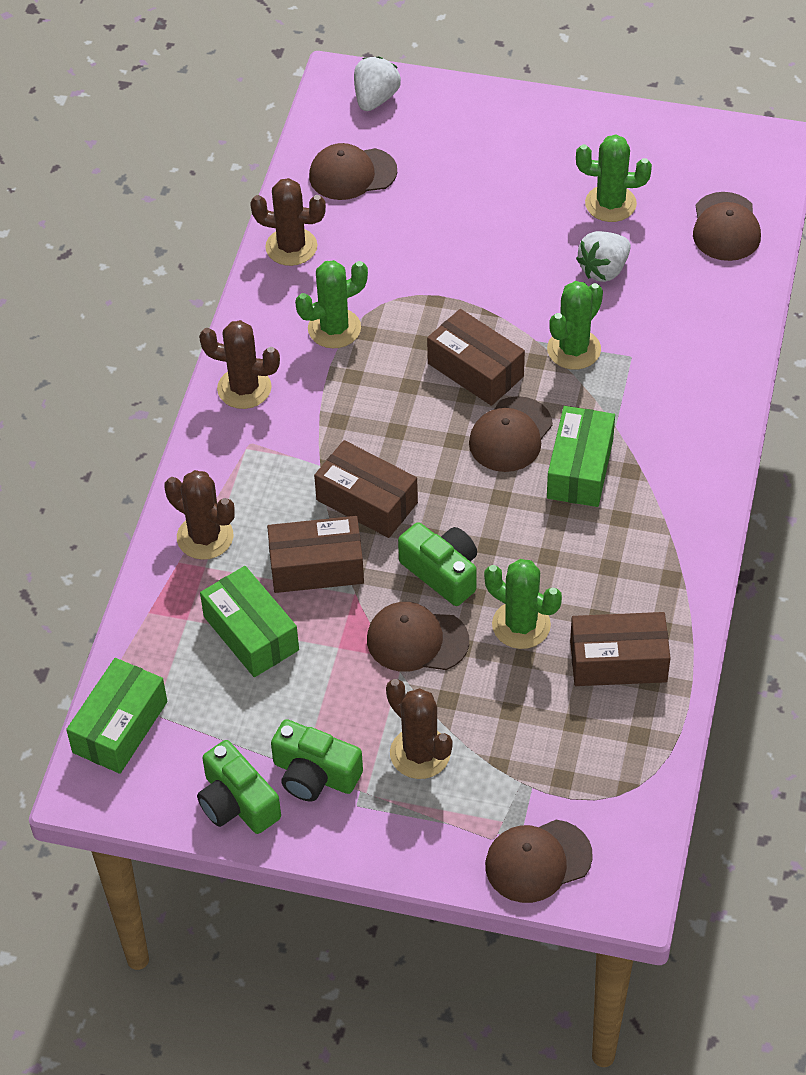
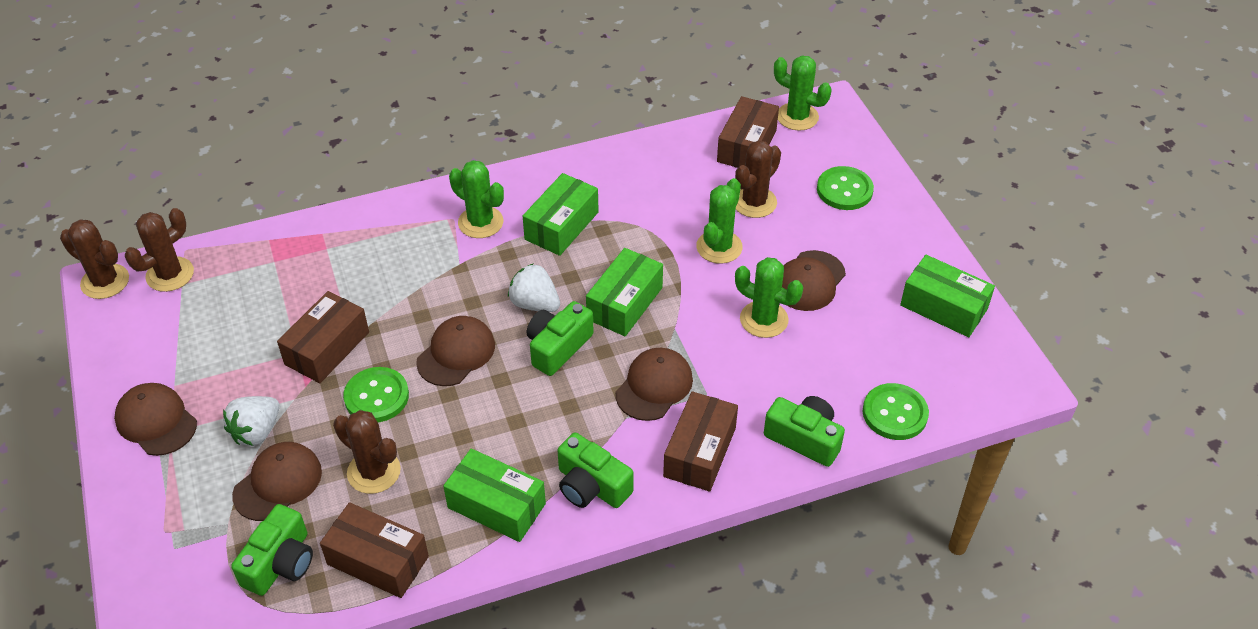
green box: [66,658,167,774] [200,566,299,677] [547,406,615,507] = 3 -> [443,448,546,542] [523,173,599,256] [586,248,663,336] [900,255,995,337] = 4
green button: none = 0 -> [343,367,409,422] [817,166,874,210] [863,383,929,440] = 3
green camera: [197,740,281,834] [271,719,363,801] [398,522,477,606] = 3 -> [231,504,313,596] [527,301,594,376] [558,433,633,508] [764,396,845,467] = 4

